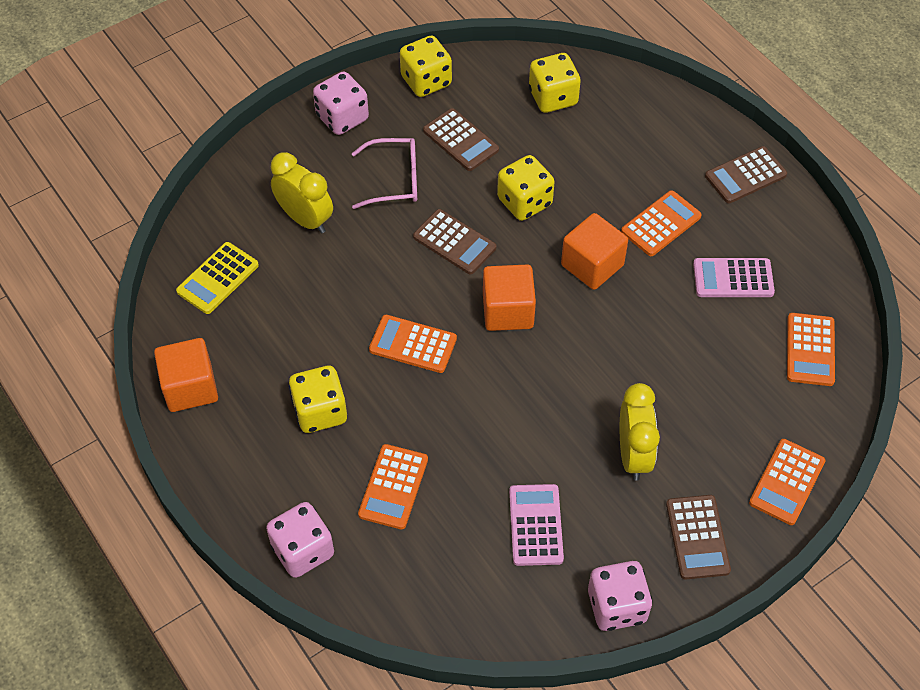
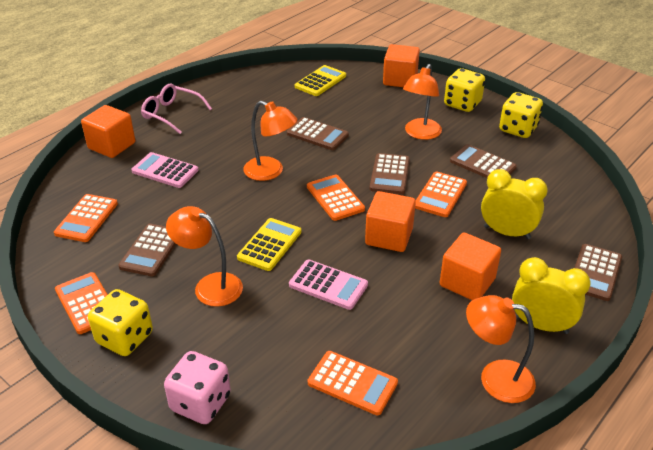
brown calculator: [413,209,496,274] [423,108,499,171] [666,495,731,579] [705,146,787,203] = 4 -> [118,224,176,276] [287,117,349,150] [370,153,410,194] [450,144,517,178] [575,244,622,301] = 5
orange cube: [154,338,218,412] [483,264,536,331] [561,213,628,290] = 3 -> [81,105,135,158] [365,191,416,252] [383,44,420,87] [440,233,501,300] = 4
orange lamp: none = 0 -> [166,206,243,307] [243,101,297,181] [403,64,442,140] [466,295,536,403] = 4
pink dice: [266,502,334,578] [313,72,369,135] [588,561,652,631] = 3 -> [164,351,231,424] = 1
yellow calculator: [176,242,259,314] = 1 -> [237,218,301,271] [295,65,346,96] = 2
yellow dice: [289,366,347,433] [400,36,452,97] [497,155,555,221] [529,53,581,113] = 4 -> [88,289,153,356] [444,68,485,112] [499,92,543,138] = 3

